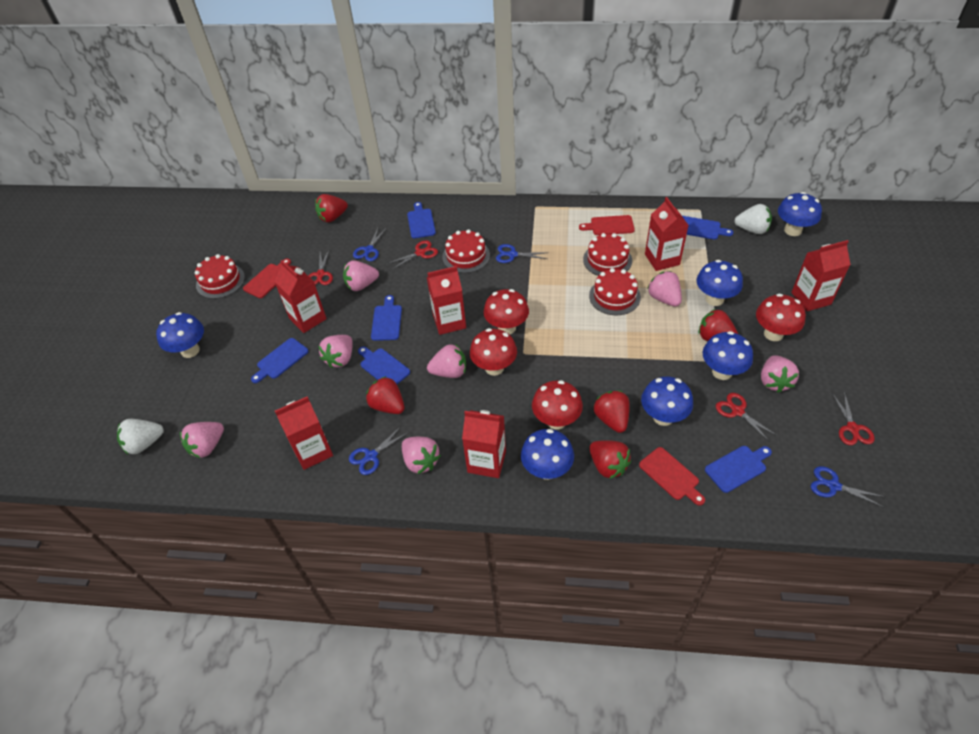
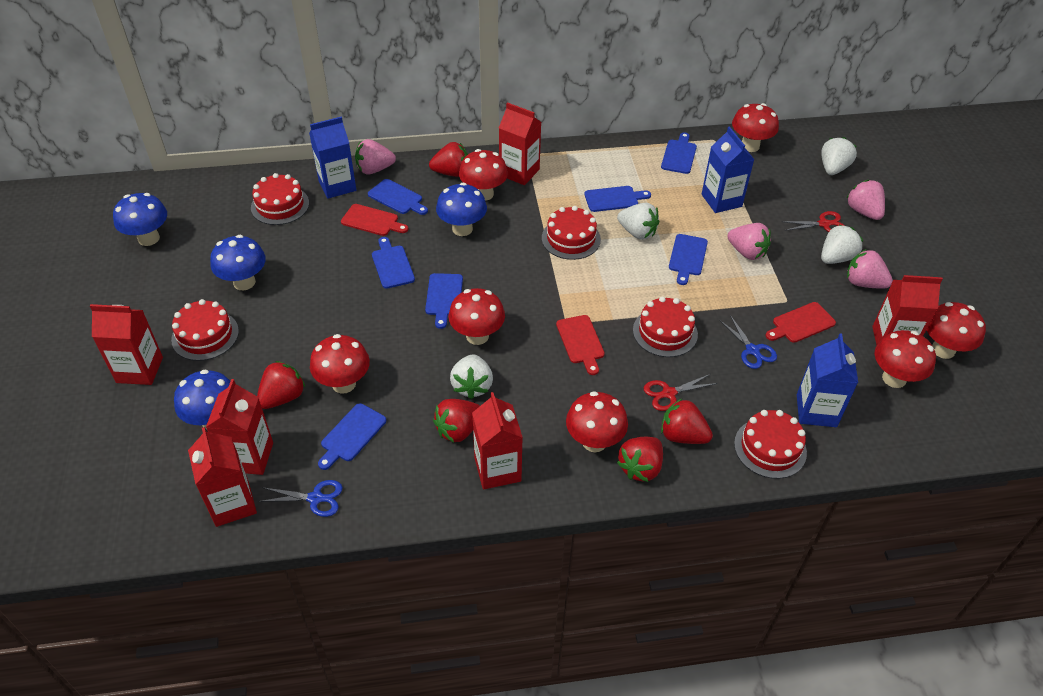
blue carton: none = 0 -> [309,117,356,199] [702,127,755,213] [797,334,858,427] = 3
blue cutting board: [251,338,309,383] [358,346,410,384] [371,295,402,341] [407,202,436,238] [682,216,733,239] [705,446,772,493] = 6 -> [318,403,386,470] [368,179,428,215] [372,237,415,289] [425,273,463,329] [584,186,651,212] [661,132,697,174] [669,234,708,285] = 7
blue mushroom: [156,312,204,358] [521,429,574,480] [641,376,693,426] [697,260,743,306] [703,331,753,380] [778,192,822,236] = 6 -> [113,193,167,246] [174,370,230,429] [210,235,266,290] [436,183,487,236] = 4
blue scissors: [349,426,409,475] [353,228,386,261] [496,244,547,263] [811,466,885,507] = 4 -> [259,480,343,517] [719,315,777,369] = 2
pink strawberry: [180,422,224,458] [319,335,353,368] [343,260,379,291] [402,437,441,474] [427,344,466,378] [647,271,682,307] [761,355,799,393] = 7 -> [355,139,396,175] [727,223,771,260] [847,180,885,220] [847,249,893,289] = 4
red cake: [194,254,245,299] [442,229,490,273] [583,233,632,276] [589,268,641,315] = 4 -> [171,299,239,361] [251,173,309,225] [542,206,601,260] [633,297,698,357] [734,410,807,479] = 5
red mushroom: [470,328,517,376] [484,289,529,334] [532,380,583,430] [756,294,806,341] = 4 -> [310,334,370,394] [448,288,505,345] [459,149,508,201] [566,391,628,452] [732,103,779,152] [875,330,936,388] [927,302,986,359] = 7
red scissors: [308,250,333,285] [387,240,438,269] [716,393,777,442] [832,392,875,445] = 4 -> [644,374,717,411] [781,211,845,232] = 2
white strawberry: [117,419,164,454] [734,204,772,234] = 2 -> [450,354,493,399] [617,203,659,240] [821,137,857,175] [821,225,863,264] = 4

